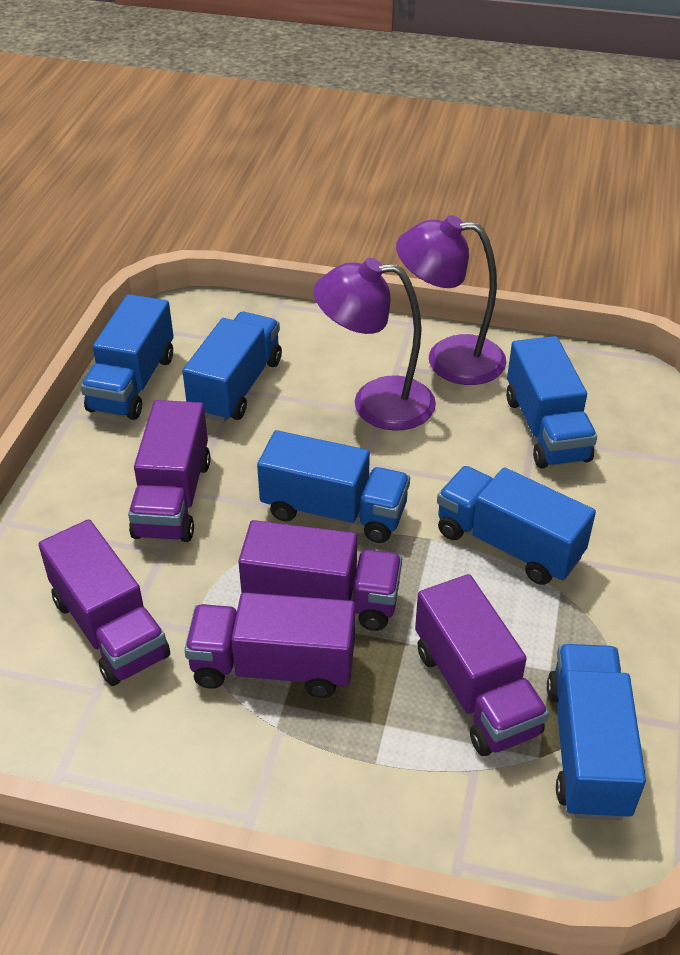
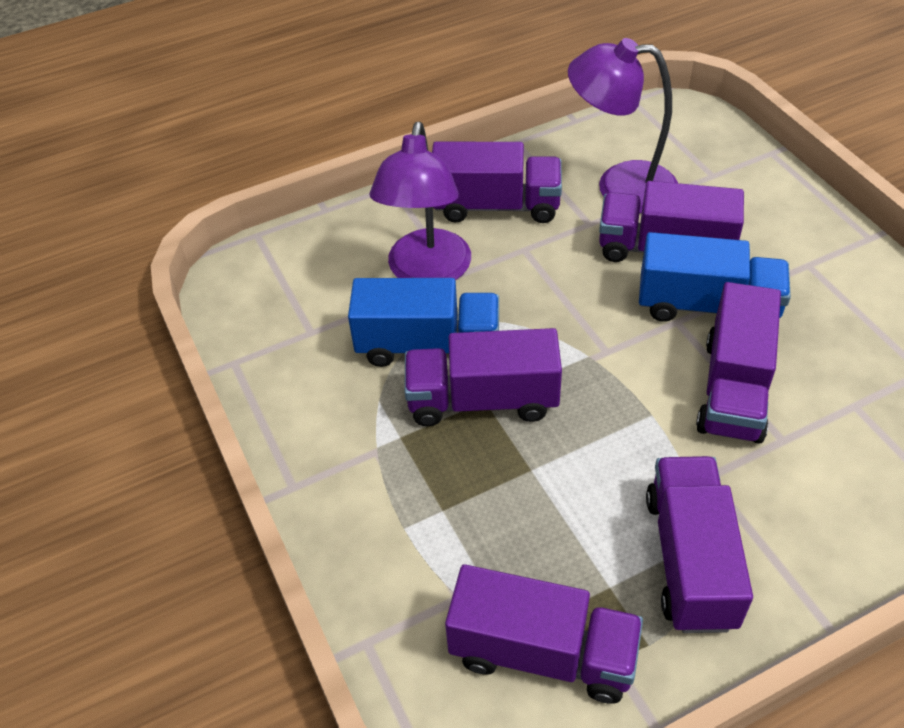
blue truck: [81,294,174,420] [182,312,282,422] [257,430,410,543] [437,466,596,585] [506,336,597,469] [547,644,646,820] = 6 -> [348,278,499,367] [639,232,791,322] = 2
purple truck: [38,519,170,686] [128,400,211,542] [184,592,355,698] [238,520,402,631] [415,574,549,756] = 5 -> [405,328,562,427] [432,141,562,223] [445,564,643,704] [599,181,744,262] [646,456,753,633] [696,282,781,444] = 6

